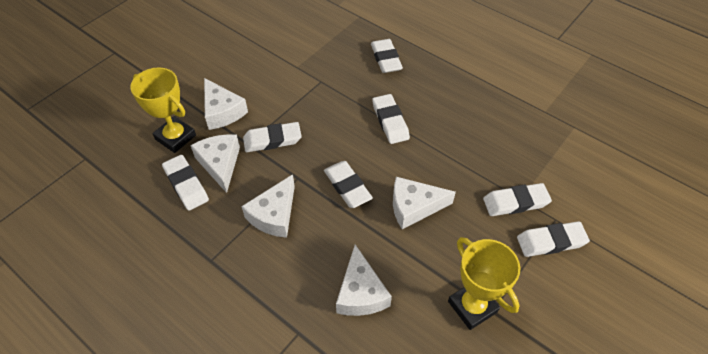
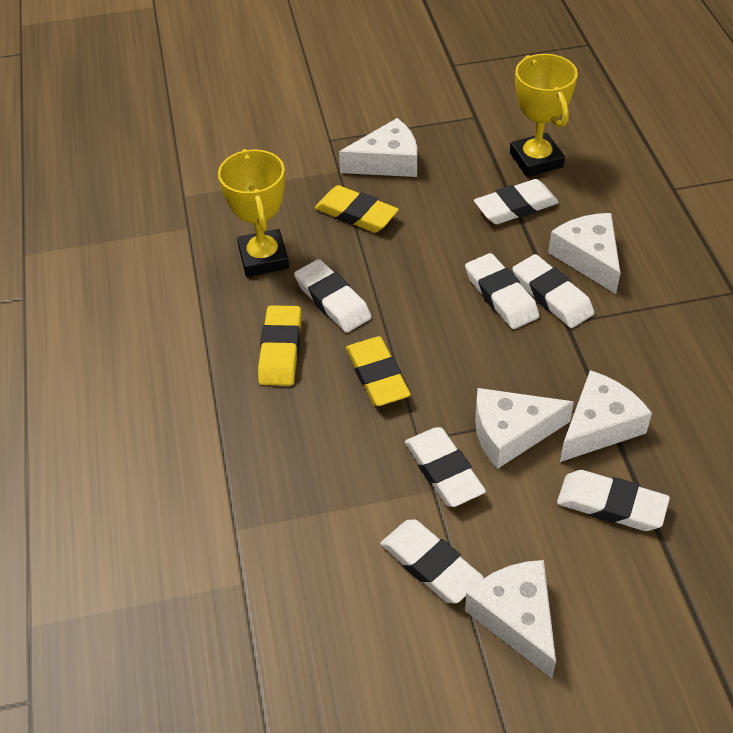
yellow eraser: none = 0 -> [258,305,301,386] [315,185,399,233] [346,336,411,406] = 3

